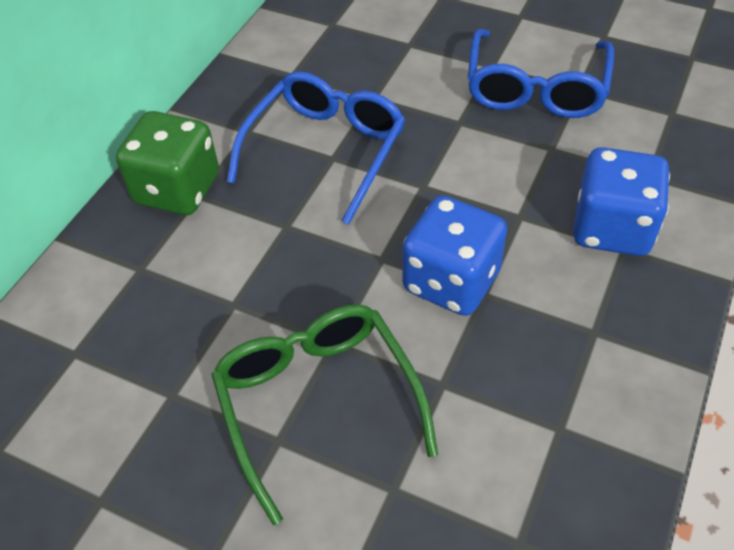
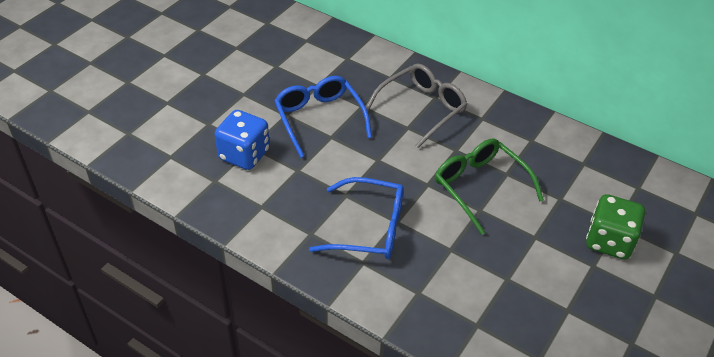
blue dice: [402,195,507,316] [573,147,670,256] = 2 -> [215,110,270,170] = 1
grey glasses: none = 0 -> [366,63,467,148] = 1

